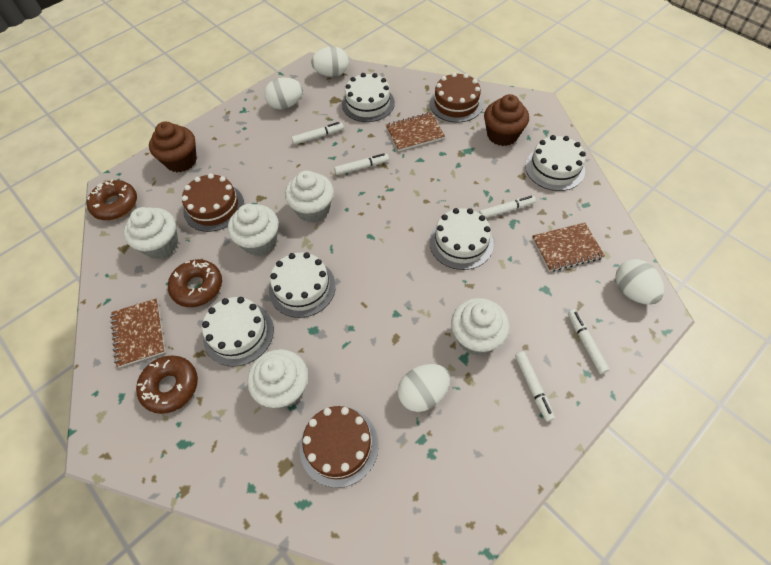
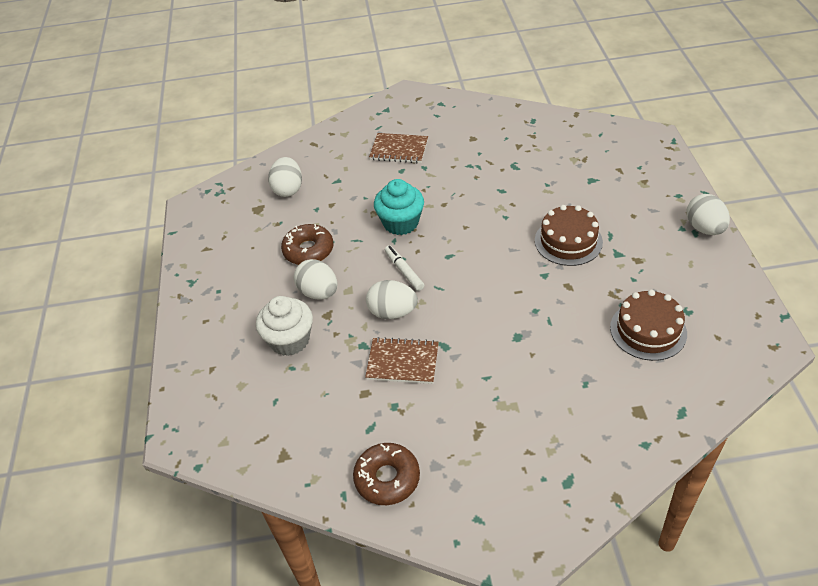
brown cake: [182,173,244,232] [300,406,379,488] [430,72,483,122] = 3 -> [535,205,603,266] [610,290,687,361] = 2
brown cupcake: [149,121,197,172] [484,94,529,146] = 2 -> none = 0
brown donut: [87,179,137,220] [136,356,198,414] [168,259,222,307] = 3 -> [281,224,333,265] [353,443,420,505] = 2
brown notebook: [110,298,165,368] [386,112,445,151] [532,223,605,272] = 3 -> [365,337,439,384] [369,133,428,163] = 2
turquoise cupcake: none = 0 -> [374,179,424,235] = 1
white cake: [202,297,274,367] [269,252,336,318] [342,73,395,122] [429,208,494,270] [525,135,586,191] = 5 -> none = 0
white cupcake: [124,207,178,259] [228,204,279,256] [247,349,308,409] [285,171,334,223] [451,298,509,355] = 5 -> [256,296,313,356] = 1
white marker: [292,122,344,145] [334,153,389,175] [479,196,536,218] [515,351,555,422] [568,309,610,374] = 5 -> [385,245,424,291] = 1

